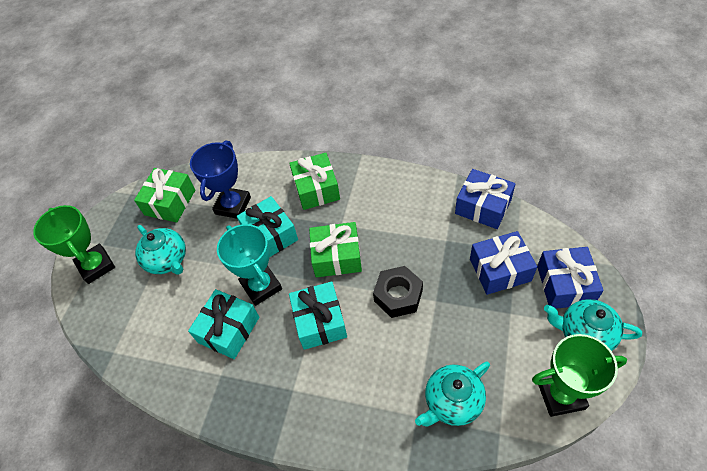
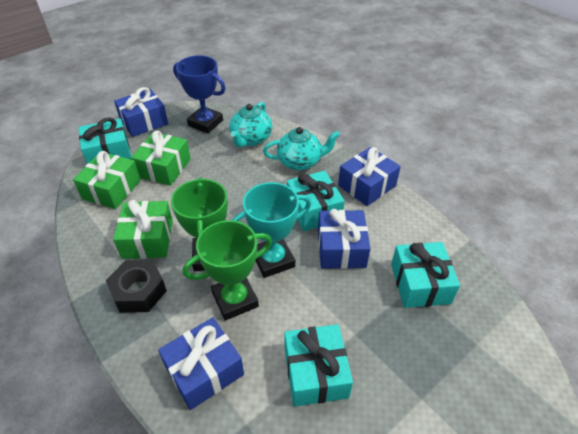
blue gift: [455,169,515,229] [470,231,537,295] [537,247,604,309] = 3 -> [114,87,168,137] [158,317,244,410] [318,209,371,269] [338,147,401,206] = 4
turquoise gift: [188,289,259,359] [237,196,298,257] [289,281,347,350] = 3 -> [79,117,131,164] [284,324,353,407] [287,171,345,231] [391,242,460,308] = 4
turquoise teapot: [135,225,186,275] [415,361,490,427] [544,299,642,351] = 3 -> [229,102,272,147] [263,127,340,171] = 2

